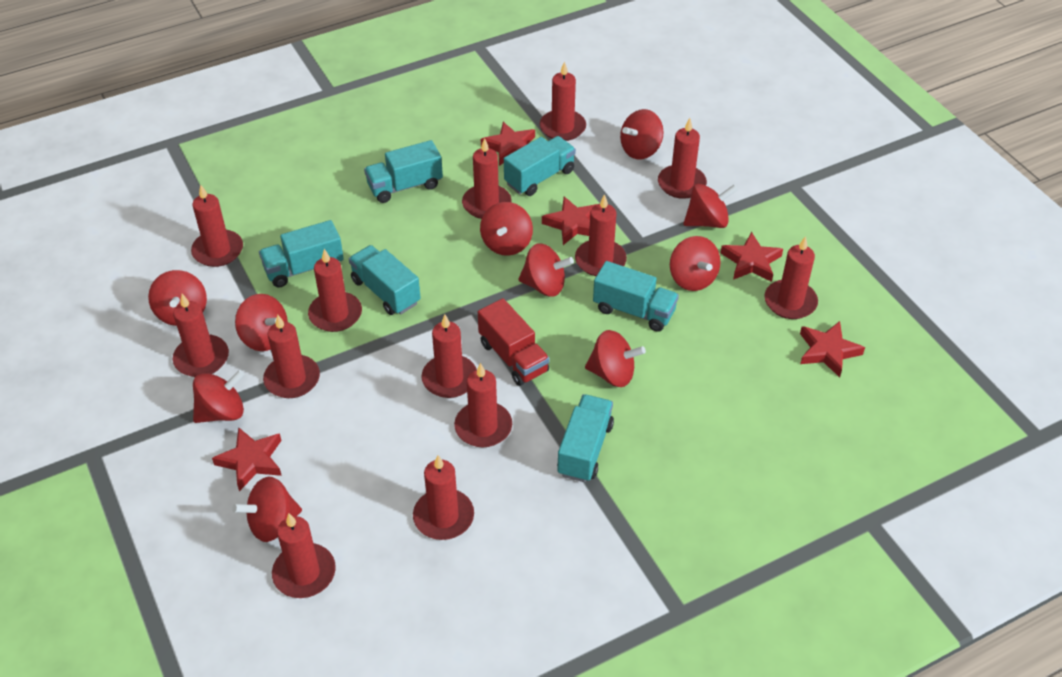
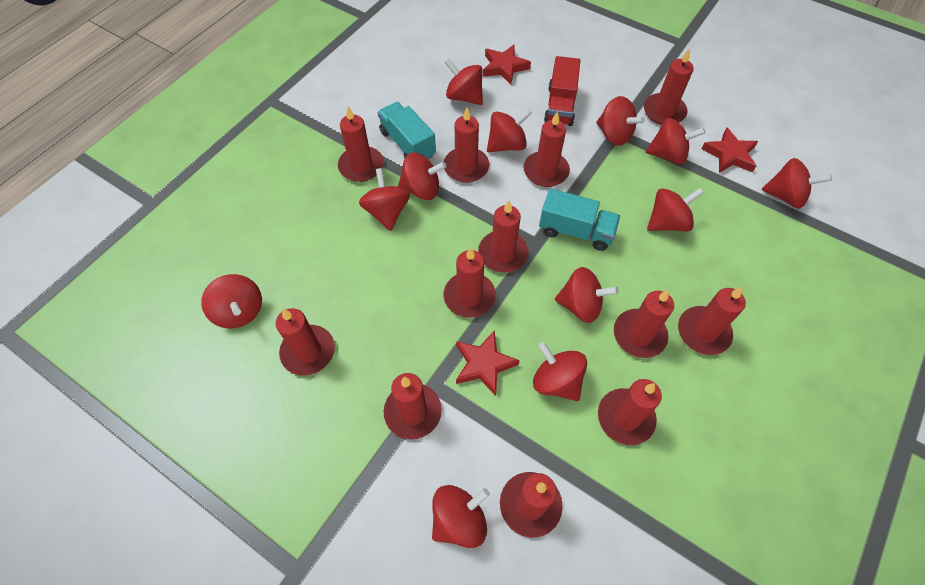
red candle: [173,294,229,377] [191,185,243,267] [263,315,320,398] [272,513,336,598] [308,249,362,332] [413,455,474,540] [421,315,477,398] [454,363,512,447] [462,138,512,219] [540,61,586,141] [575,194,627,276] [658,118,707,199] [764,236,818,319] = 13 -> [276,308,335,376] [338,107,384,182] [384,373,442,439] [444,108,489,183] [444,247,496,318] [478,201,529,273] [500,472,563,538] [523,112,570,187] [598,379,662,445] [614,290,674,358] [644,48,694,125] [678,287,746,355] = 12
red spinning top: [148,270,207,326] [193,370,245,423] [232,477,302,542] [235,294,288,351] [480,202,533,256] [518,243,574,297] [585,330,646,387] [620,109,664,159] [670,236,721,291] [683,183,738,228] = 10 -> [201,274,262,328] [359,168,410,231] [398,152,447,200] [432,485,490,548] [445,59,483,105] [487,109,532,152] [533,342,587,401] [555,267,619,323] [596,96,645,146] [646,118,705,165] [647,188,704,231] [762,158,832,209] = 12
red star: [212,427,282,491] [481,122,535,166] [542,197,597,245] [721,232,783,282] [800,321,865,378] = 5 -> [456,330,520,396] [483,45,531,84] [702,128,758,173] = 3
turquoise truck: [259,220,344,288] [349,245,421,315] [364,140,443,203] [504,136,576,196] [557,394,614,482] [593,261,679,332] = 6 -> [377,102,436,160] [539,188,620,251] = 2

